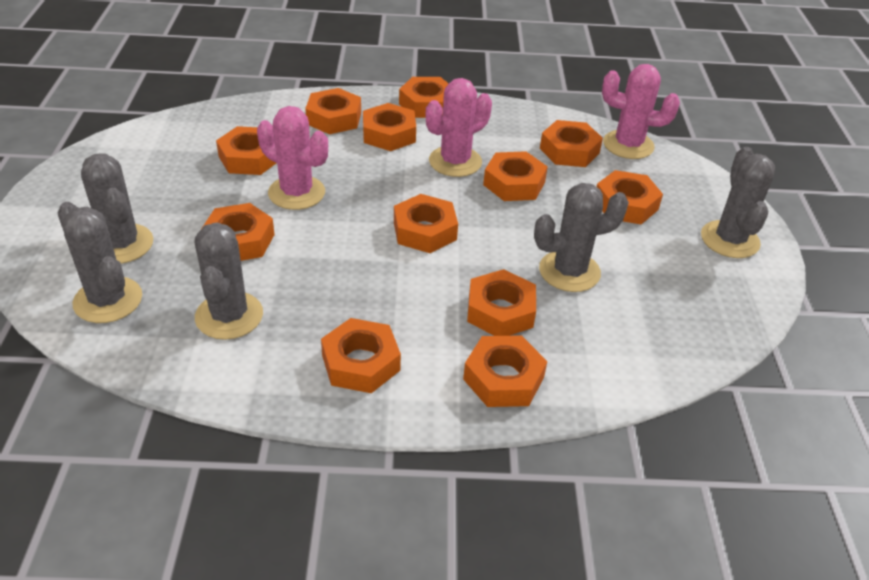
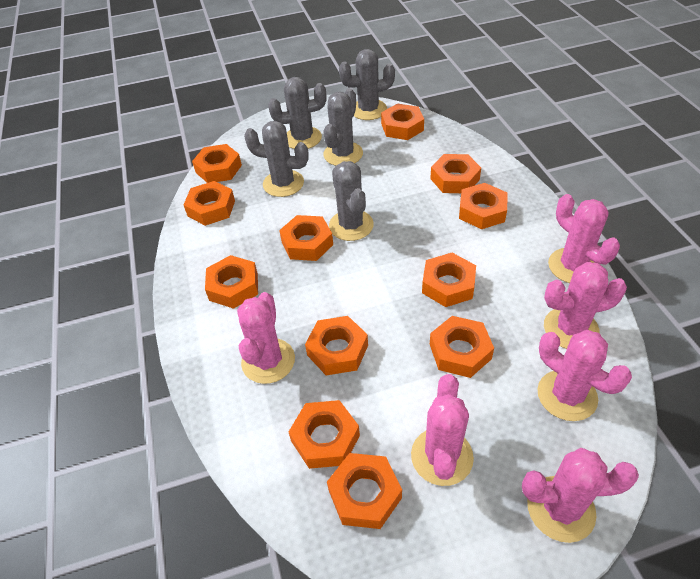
pink cactus: [257,106,328,210] [426,78,492,177] [602,64,680,159] = 3 -> [237,292,295,384] [411,374,474,486] [522,448,639,543] [537,330,632,421] [544,262,627,349] [548,194,620,283] = 6

